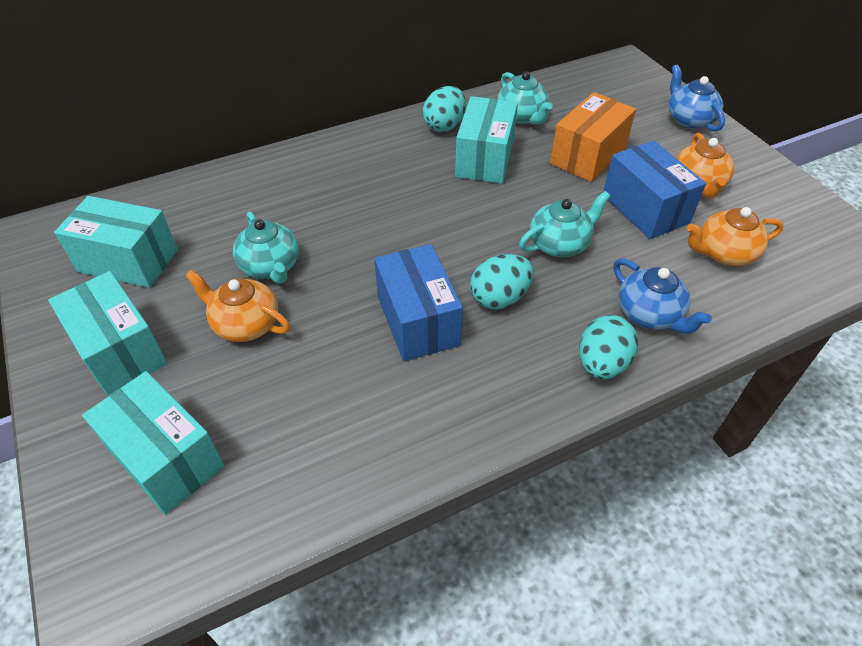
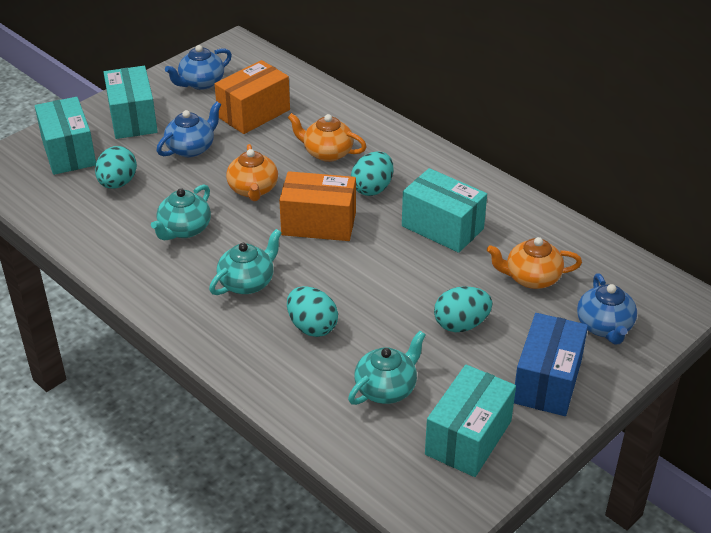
blue box: [374,244,463,361] [603,140,706,239] = 2 -> [514,313,588,416] = 1
blue teapot: [614,258,712,334] [668,65,725,131] = 2 -> [157,101,221,157] [165,45,232,90] [577,274,637,344] = 3
orange box: [550,92,636,182] = 1 -> [214,60,290,134] [279,171,356,241] = 2
turquoise egg: [423,86,466,132] [470,254,534,309] [579,315,638,379] = 3 -> [95,146,137,189] [287,286,338,337] [351,151,393,196] [434,286,493,332] = 4

